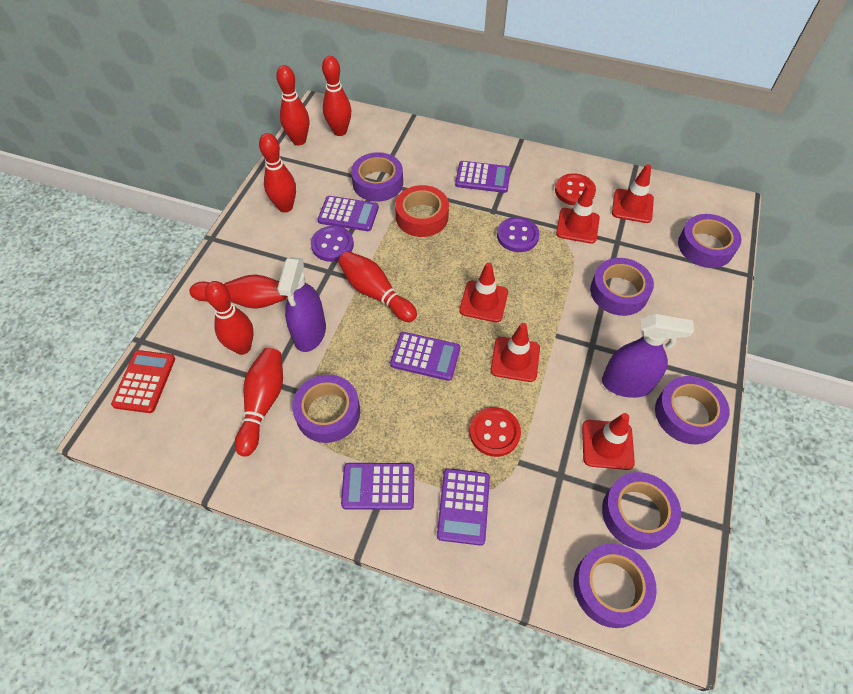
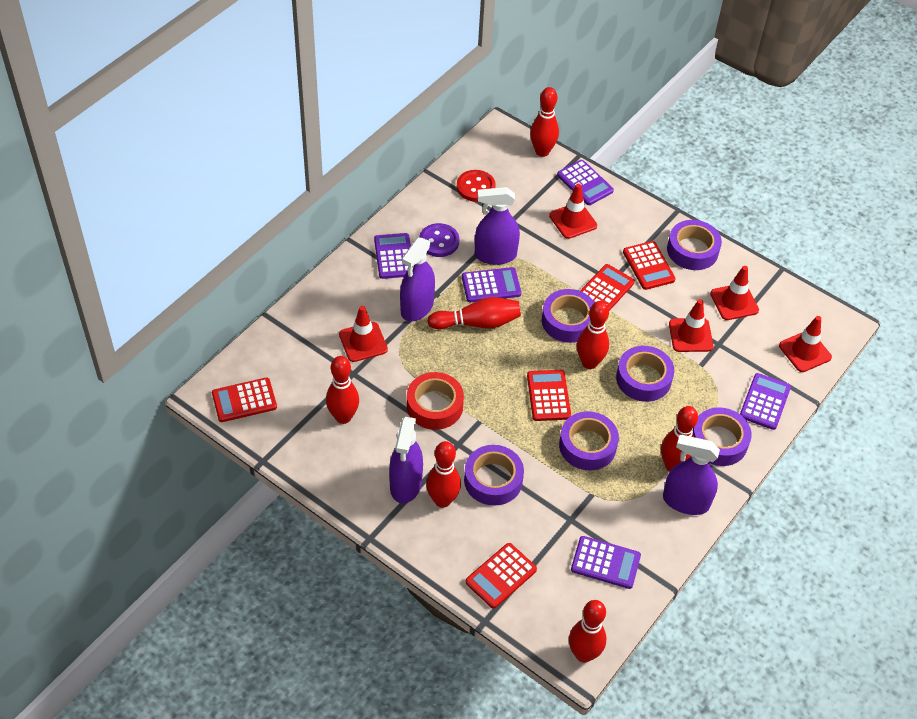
purple button: [311,226,354,262] [497,217,539,252] = 2 -> [419,223,459,257] = 1
purple spray bottle: [277,257,326,352] [602,314,694,398] = 2 -> [389,417,423,504] [400,238,435,322] [475,187,520,265] [663,435,720,515] = 4
purple tape: [292,375,360,443] [351,152,403,202] [574,544,657,628] [590,258,654,316] [602,472,681,550] [655,376,730,444] [678,214,741,268] = 7 -> [464,445,524,506] [542,289,595,343] [559,411,619,471] [616,346,674,402] [667,220,722,270] [693,407,752,466] = 6
red button: [469,407,521,457] [555,173,596,206] = 2 -> [457,170,496,202] = 1
red calculator: [111,350,175,413] = 1 -> [212,378,277,422] [465,543,537,609] [527,370,571,421] [580,264,635,311] [623,241,676,290] = 5

